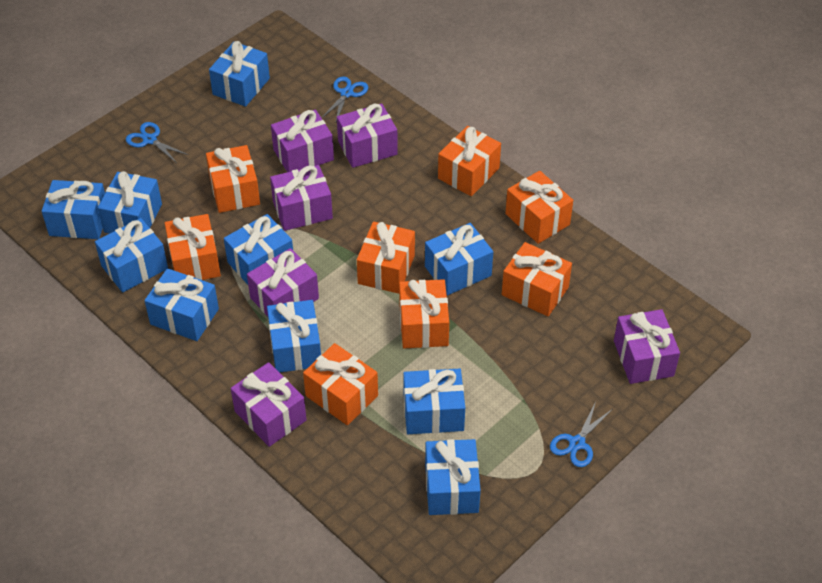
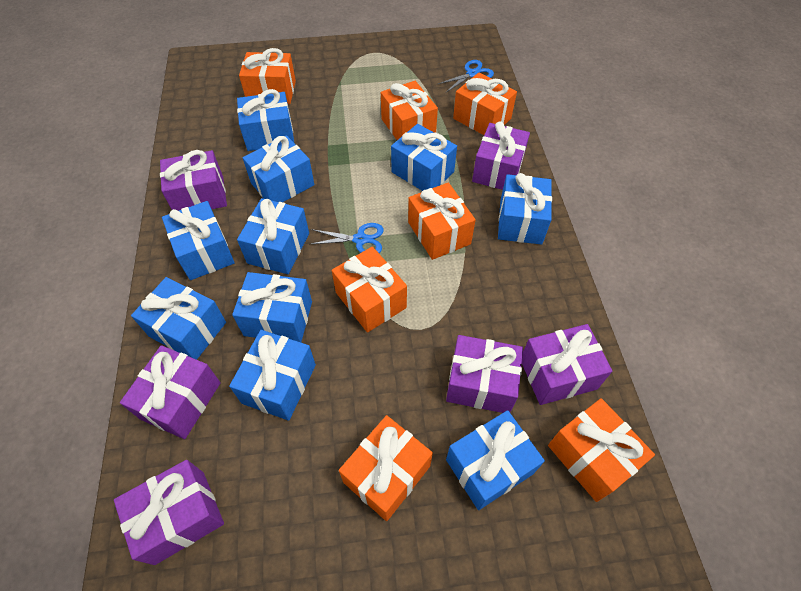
blue scissors: [126,122,189,163] [322,77,368,124] [550,401,611,467] = 3 -> [311,223,384,253] [438,60,494,92] = 2
orange gift: [165,214,221,280] [206,145,260,213] [303,343,378,425] [357,222,415,294] [399,279,449,348] [438,126,501,196] [502,242,572,316] [505,171,573,244] = 8 -> [239,48,296,104] [332,246,407,332] [339,415,433,521] [381,81,438,140] [408,182,476,260] [453,73,517,135] [548,398,655,502] = 7

